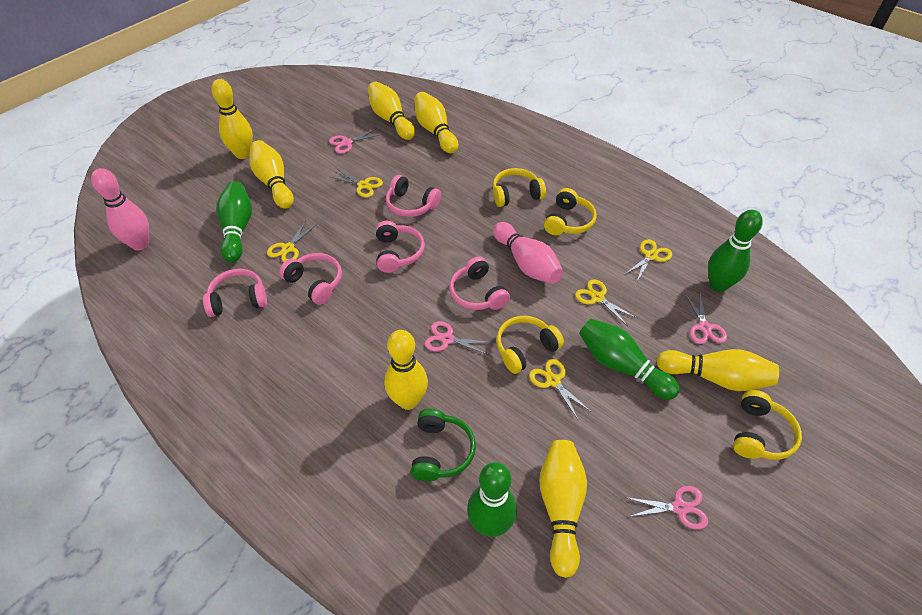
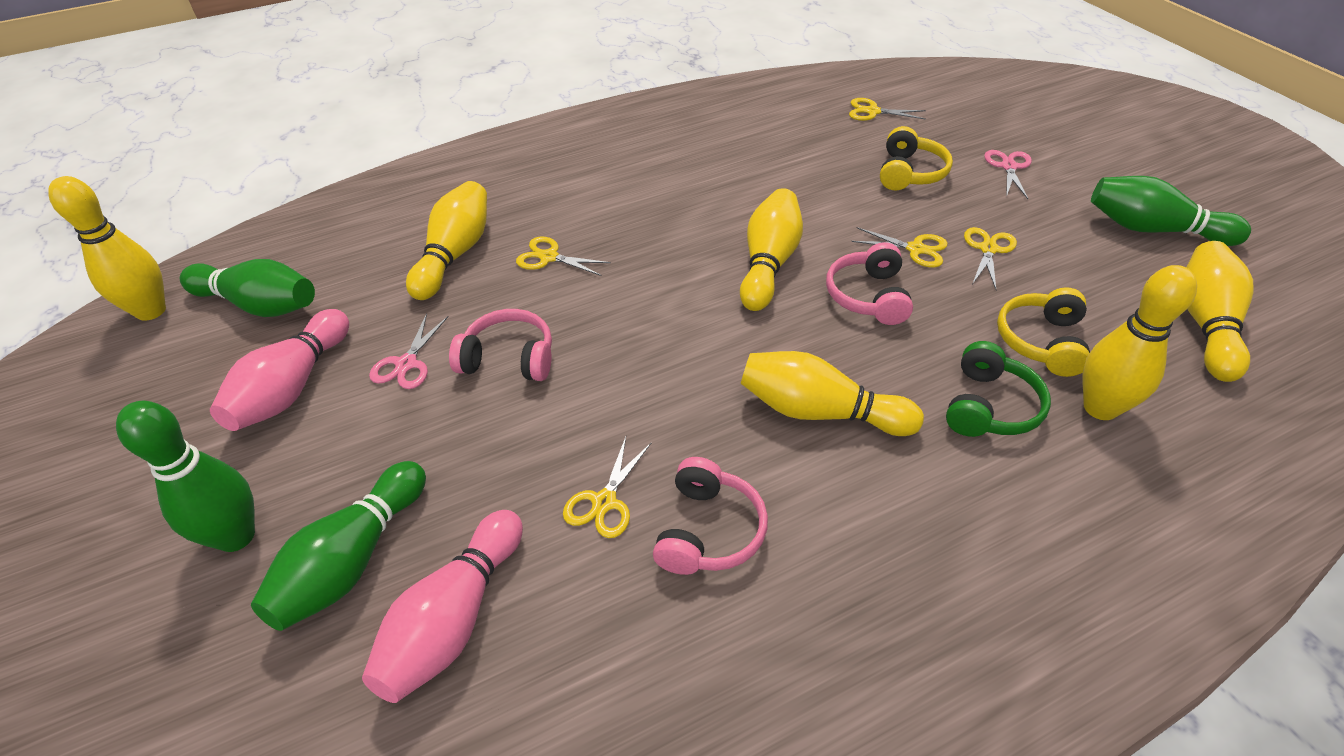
pink headphones: [203,269,267,317] [279,253,342,305] [376,221,425,273] [386,175,441,217] [449,256,510,310] = 5 -> [449,309,552,381] [653,457,768,575] [826,242,913,325] = 3
pink scissors: [329,129,381,154] [425,321,494,355] [624,486,708,529] [685,294,727,344] = 4 -> [369,313,449,389] [984,150,1032,199] = 2
yellow bowling pin: [211,79,253,159] [249,140,294,209] [368,81,415,140] [384,330,428,410] [414,92,458,153] [539,440,587,578] [656,349,779,391] = 7 -> [48,176,166,321] [406,181,487,300] [740,188,803,311] [741,351,924,436] [1082,265,1197,420] [1186,241,1254,382] = 6
yellow headphones: [493,168,546,207] [496,316,564,374] [544,188,597,235] [733,390,802,460] = 4 -> [880,126,953,190] [997,287,1090,377] = 2

